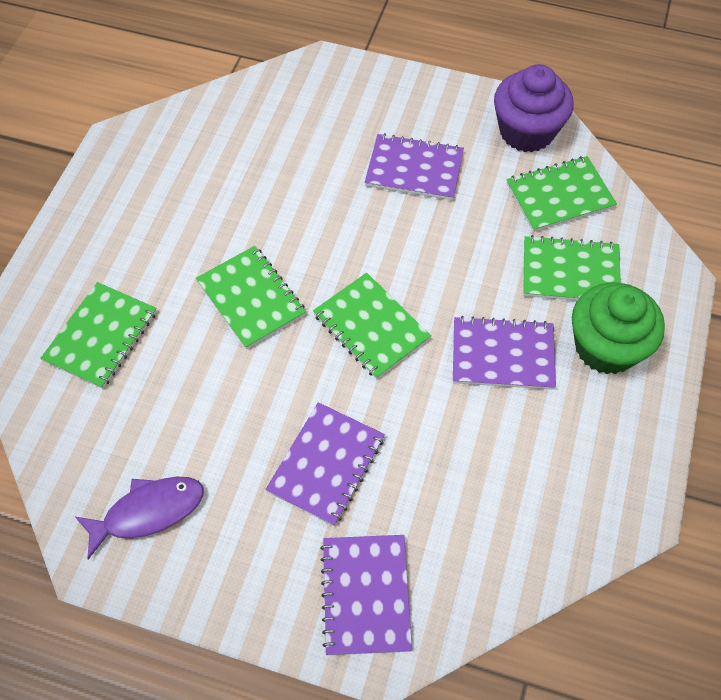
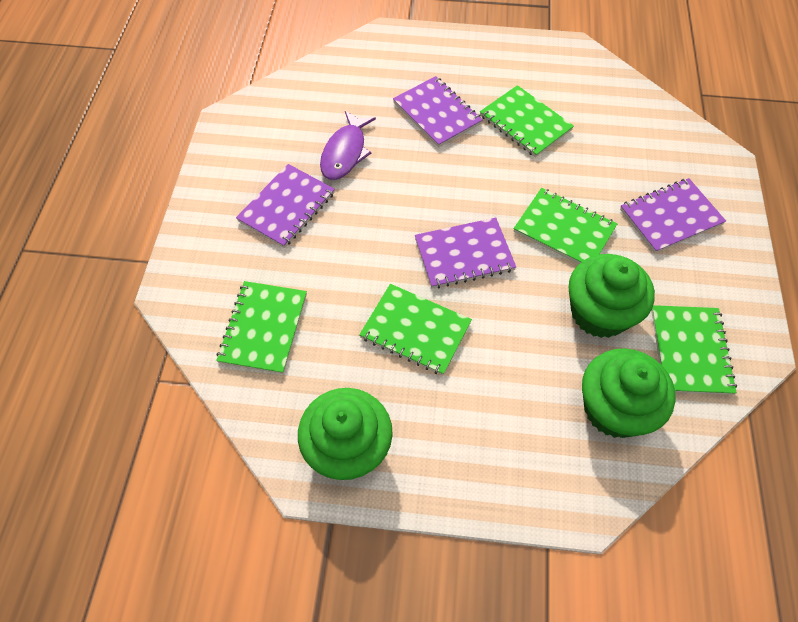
green cupcake: [572,282,665,374] = 1 -> [298,388,393,480] [569,254,655,338] [582,348,676,438] = 3
purple cupcake: [494,64,574,152] = 1 -> none = 0

